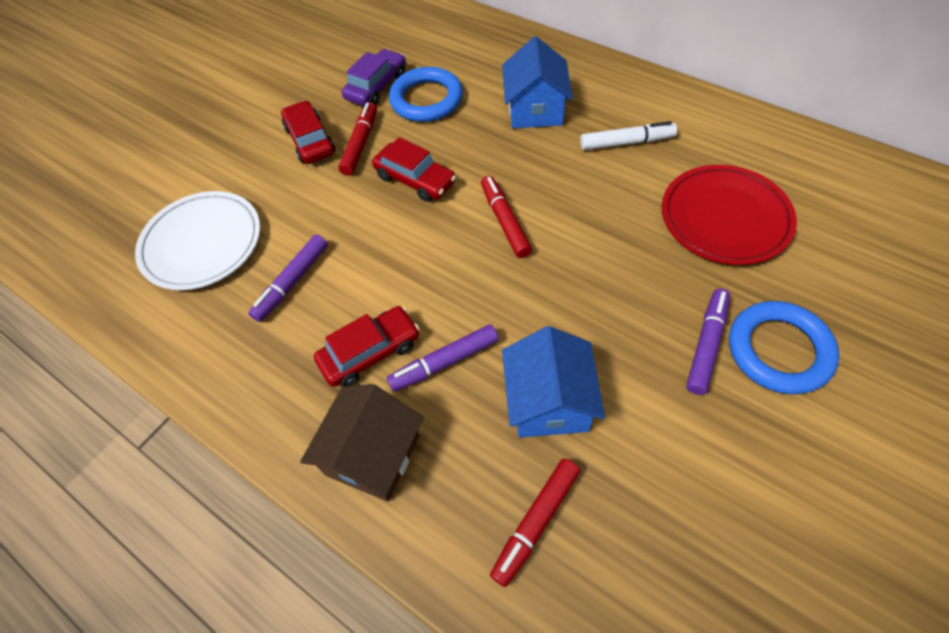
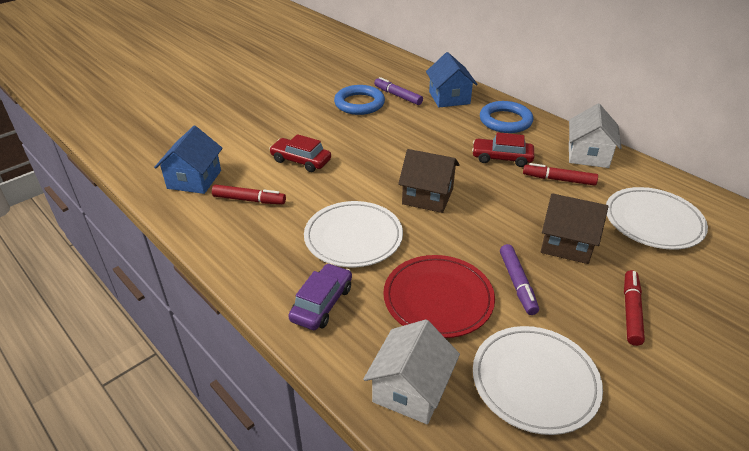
brown house: [300,384,424,502] = 1 -> [398,149,460,213] [541,193,608,264] = 2
purple marker: [248,235,328,322] [387,324,499,392] [686,289,730,395] = 3 -> [374,77,423,105] [500,244,539,315] = 2
red car: [281,100,335,164] [314,306,420,387] [372,137,456,202] = 3 -> [269,134,331,172] [472,132,534,167] = 2
white house: none = 0 -> [363,320,460,424] [569,104,622,168] = 2
white marker: [580,121,677,150] = 1 -> none = 0
white plate: [135,191,260,290] = 1 -> [304,201,403,267] [473,326,603,435] [606,187,708,250] = 3

